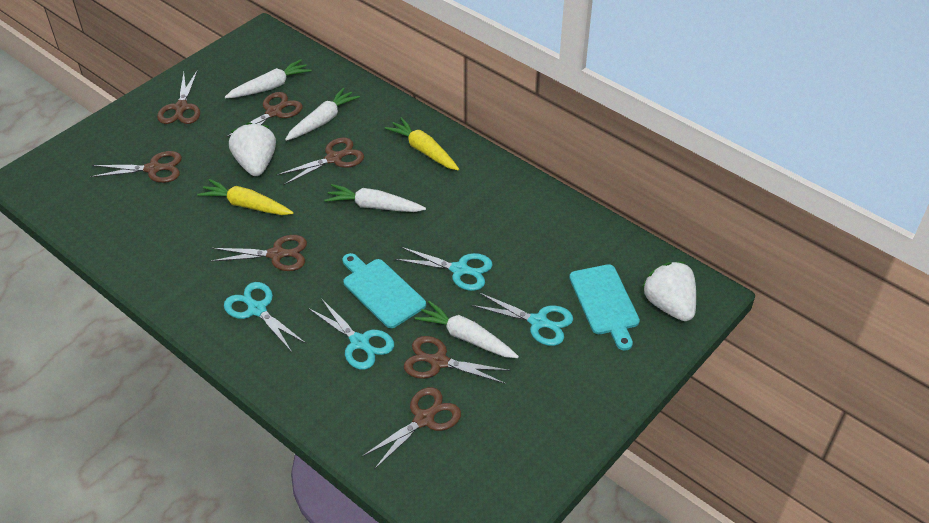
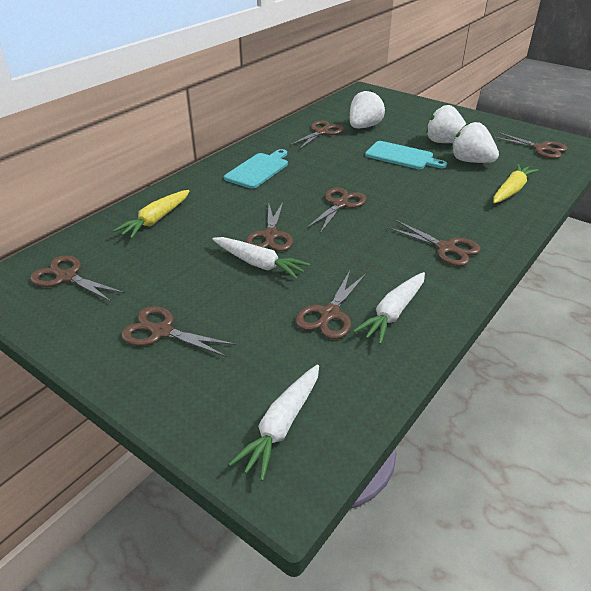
brown scissors: [90,151,182,183] [157,70,200,124] [210,235,307,271] [226,92,303,137] [276,137,364,185] [361,387,461,470] [404,336,510,384] = 7 -> [30,255,125,302] [121,306,236,357] [246,202,293,251] [289,121,344,149] [295,271,366,339] [306,187,367,233] [387,220,481,266] [492,132,568,159] = 8
turquoise scissors: [224,282,305,352] [308,298,394,370] [395,247,493,291] [472,293,573,346] = 4 -> none = 0
white carrot: [225,59,312,98] [285,87,360,141] [324,184,426,212] [415,301,519,358] = 4 -> [212,237,310,279] [229,365,319,481] [353,272,425,344] = 3
white strawberry: [229,122,276,176] [642,261,696,321] = 2 -> [350,90,385,128] [426,104,466,143] [451,121,499,163] = 3

